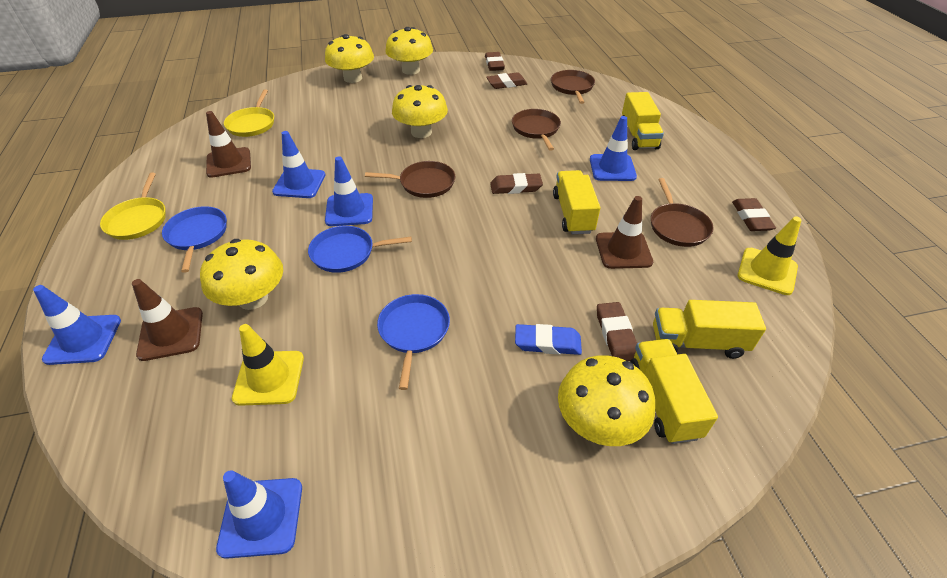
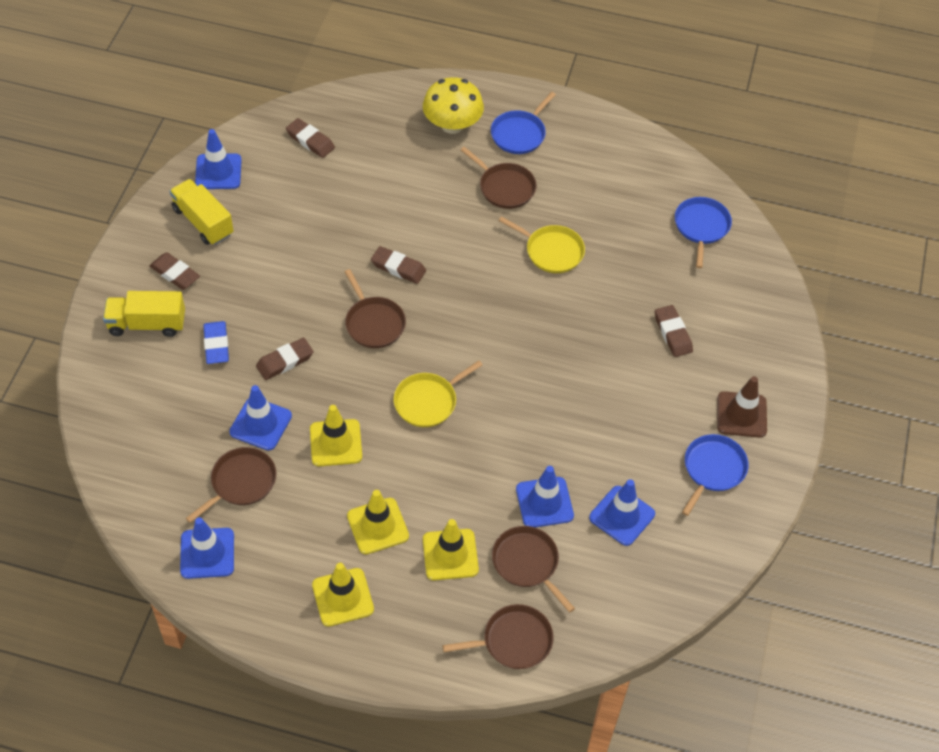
brown pan: [365,161,455,198] [512,109,561,151] [551,70,595,104] [651,178,714,247] = 4 -> [186,447,276,523] [344,269,406,348] [442,604,553,669] [461,147,537,209] [492,526,575,613] = 5
brown traffic cone: [132,279,203,361] [206,111,251,178] [596,196,653,269] = 3 -> [717,376,767,438] = 1
yellow mushroom: [200,239,283,310] [325,34,374,83] [385,27,433,75] [392,85,448,138] [558,355,655,446] = 5 -> [423,77,484,134] = 1
yellow traffic cone: [232,324,304,406] [738,216,802,295] = 2 -> [310,405,362,466] [312,563,374,627] [347,490,409,554] [423,519,479,580] = 4
yellow truck: [553,170,601,234] [622,92,664,150] [630,339,718,444] [653,300,766,359] = 4 -> [103,291,185,337] [169,179,233,245] = 2

